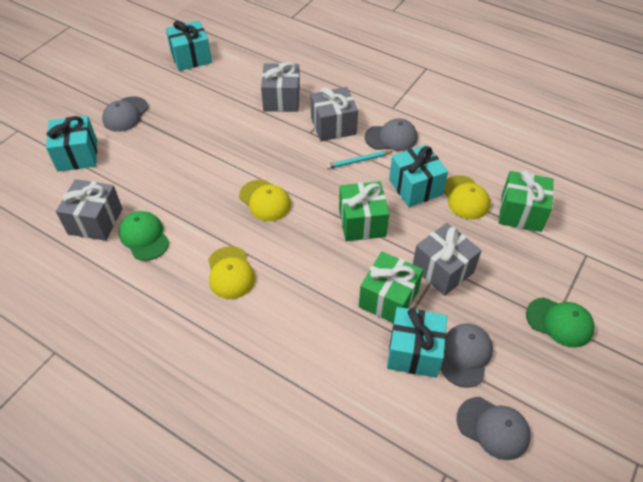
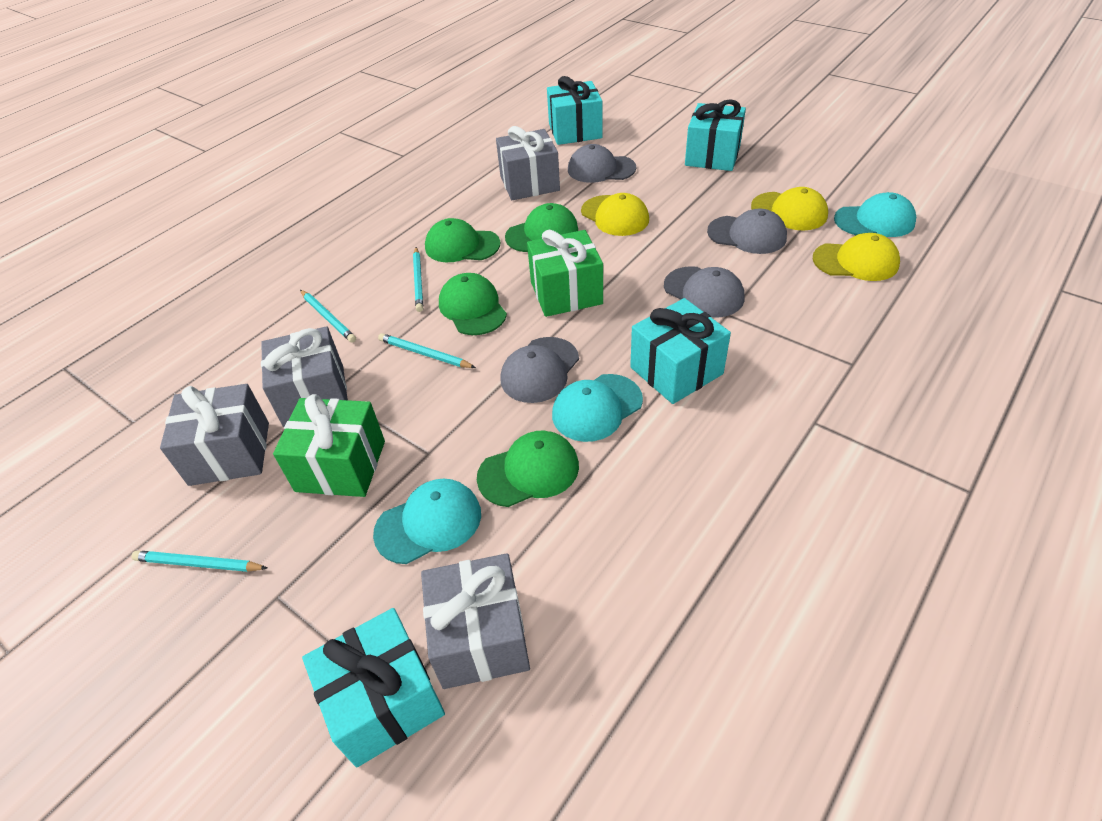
green cap: [119,211,170,261] [526,297,595,347] = 2 -> [425,218,501,262] [439,273,507,335] [477,431,579,507] [505,203,578,252] = 4
green gift: [339,181,389,241] [359,251,423,323] [499,170,554,232] = 3 -> [273,394,385,497] [527,230,603,317] = 2
turquoise cap: none = 0 -> [373,479,481,564] [552,374,643,442] [834,192,916,237] = 3
turquoise pencil: [326,151,393,169] = 1 -> [131,550,267,572] [300,290,356,343] [378,333,476,368] [413,247,423,312] = 4

